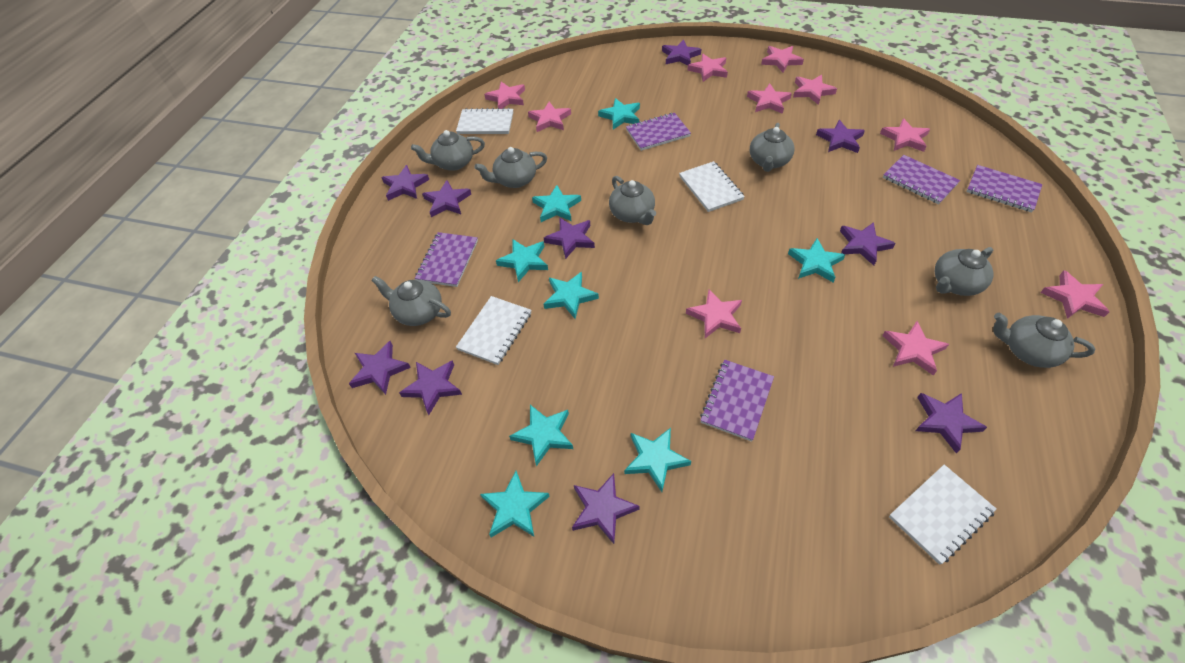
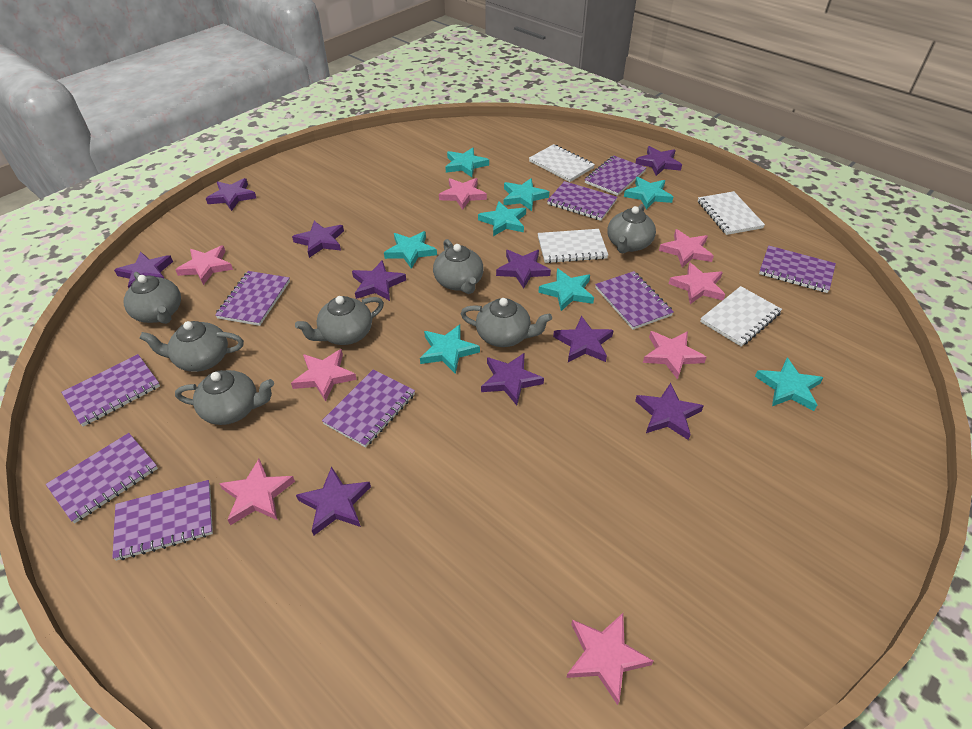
pink star: [484,82,525,109] [528,102,571,132] [686,289,742,338] [687,54,728,82] [747,83,792,114] [761,46,804,73] [793,75,837,105] [880,118,930,152] [882,321,949,376] [1040,270,1110,319] = 10 -> [175,245,233,285] [219,459,295,525] [291,349,357,401] [439,178,487,210] [566,613,653,705] [643,331,707,380] [659,229,714,267] [669,262,725,304] = 8
purple notebook: [415,232,478,287] [626,113,691,151] [700,360,774,442] [883,155,960,204] [966,165,1043,213] = 5 -> [46,433,158,523] [61,354,160,427] [112,480,213,561] [215,271,290,326] [322,369,415,448] [547,181,617,221] [585,156,646,196] [595,271,674,330] [759,245,836,293] = 9

